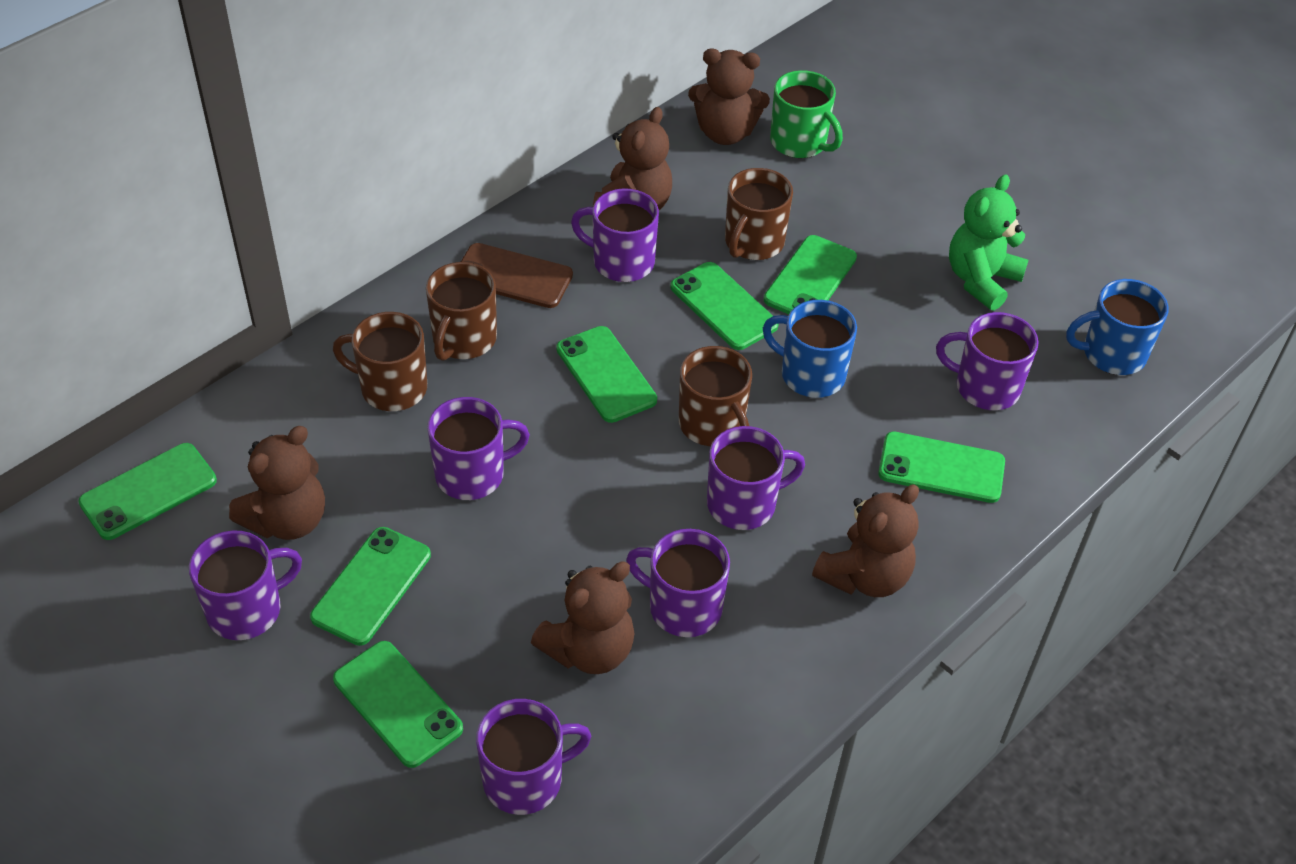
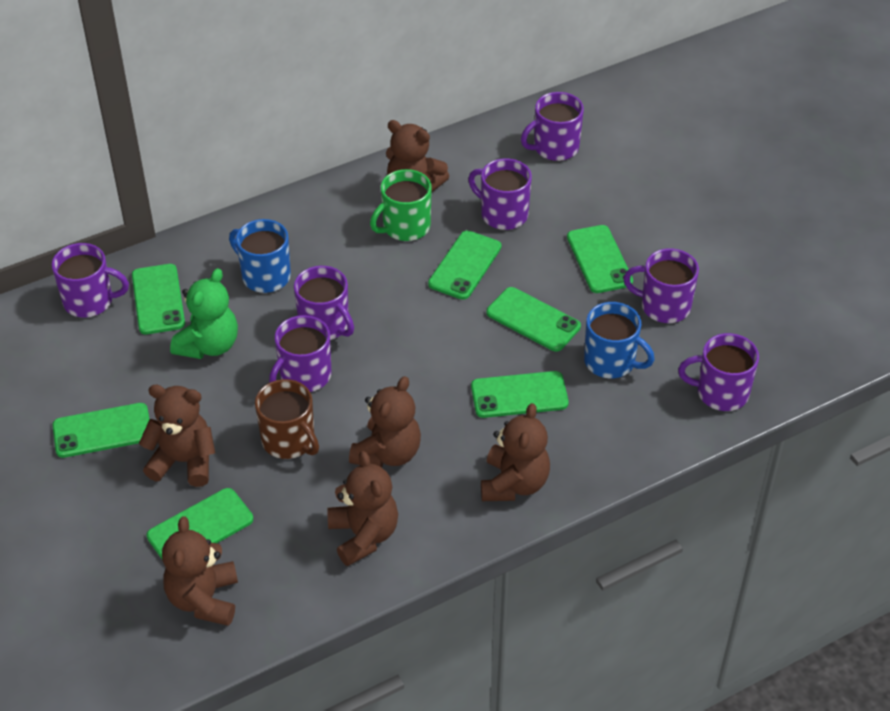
brown mug: [333,312,427,411] [426,262,497,361] [679,346,752,446] [725,168,793,260] = 4 -> [255,379,319,459] = 1
brown phone: [461,243,573,308] = 1 -> none = 0
brown teddy bear: [229,426,325,540] [531,562,635,674] [593,107,672,210] [688,49,770,145] [812,484,919,597] = 5 -> [139,385,215,487] [162,517,238,626] [327,451,398,566] [349,376,421,468] [386,120,449,193] [481,403,550,501] = 6

